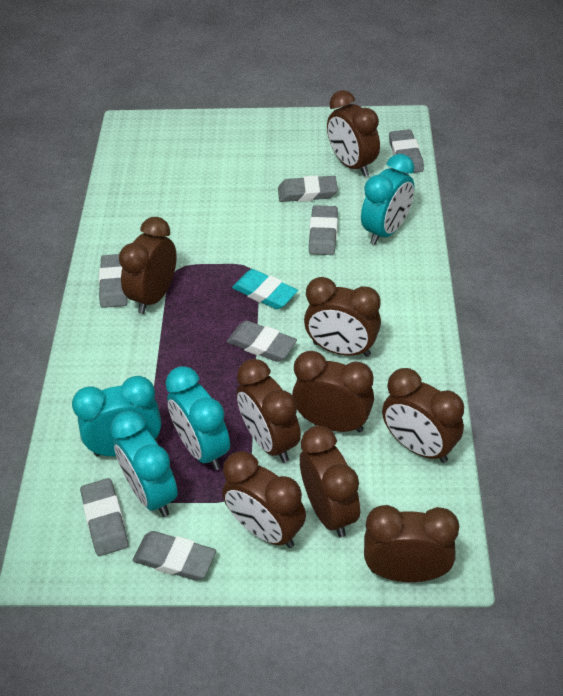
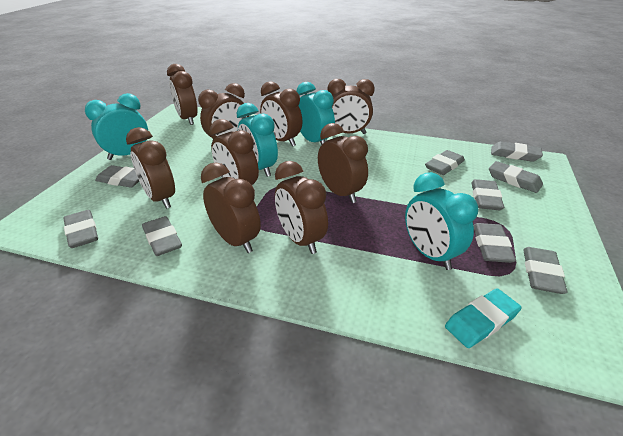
grey eraser: [80,478,129,556] [99,254,128,308] [133,531,216,581] [227,320,297,362] [278,175,338,202] [309,205,338,255] [389,129,424,174] = 7 -> [63,210,98,248] [95,165,139,188] [142,216,182,256] [425,150,465,175] [471,179,504,210] [473,223,516,263] [489,161,543,193] [491,141,543,162] [523,247,568,294] = 9

